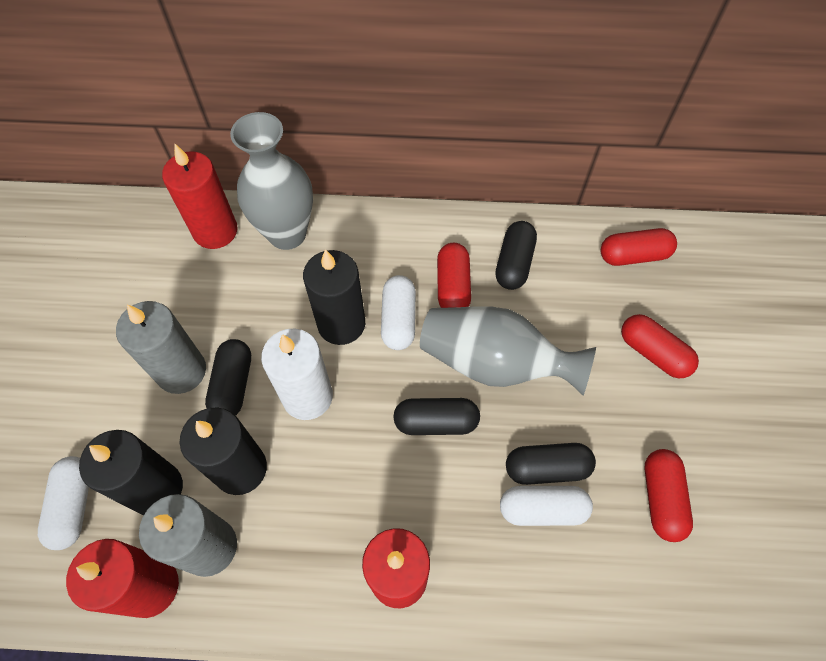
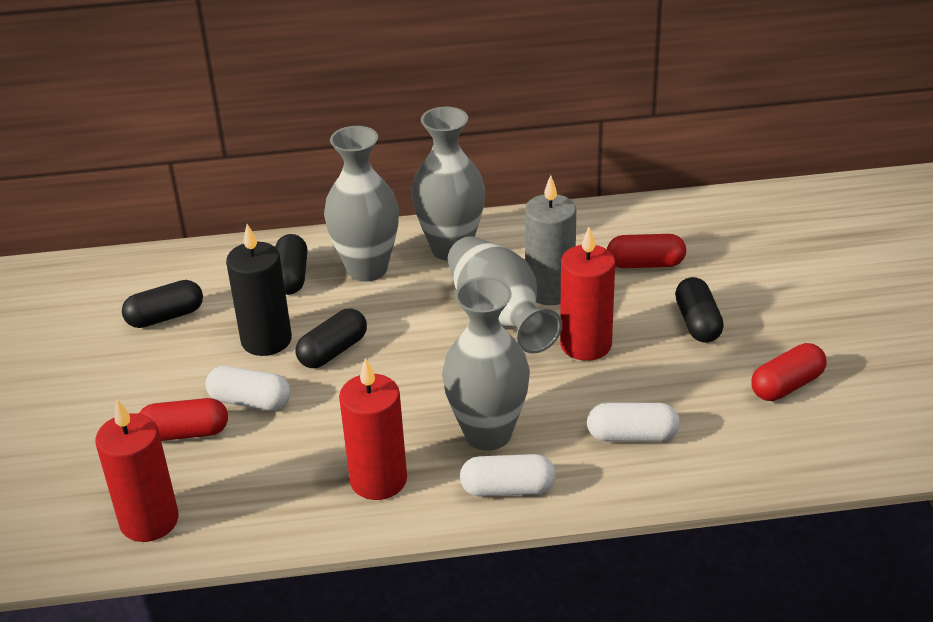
black candle: [79,430,183,515] [180,407,267,495] [303,249,365,345] = 3 -> [226,224,292,356] = 1
grey candle: [116,301,206,394] [139,494,237,577] = 2 -> [525,175,576,305] = 1
grey vase: [230,112,313,250] [420,307,596,395] = 2 -> [324,126,399,282] [412,107,485,261] [442,277,530,451] [448,236,562,354] = 4
red capsule: [437,243,471,308] [601,228,677,266] [621,314,699,378] [645,449,693,542] = 4 -> [139,398,228,441] [607,234,686,268] [751,343,827,401] = 3
white candle: [261,329,333,420] = 1 -> none = 0

